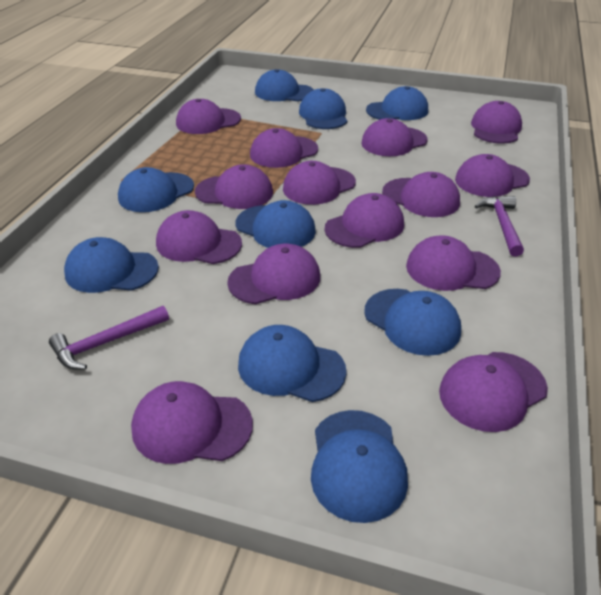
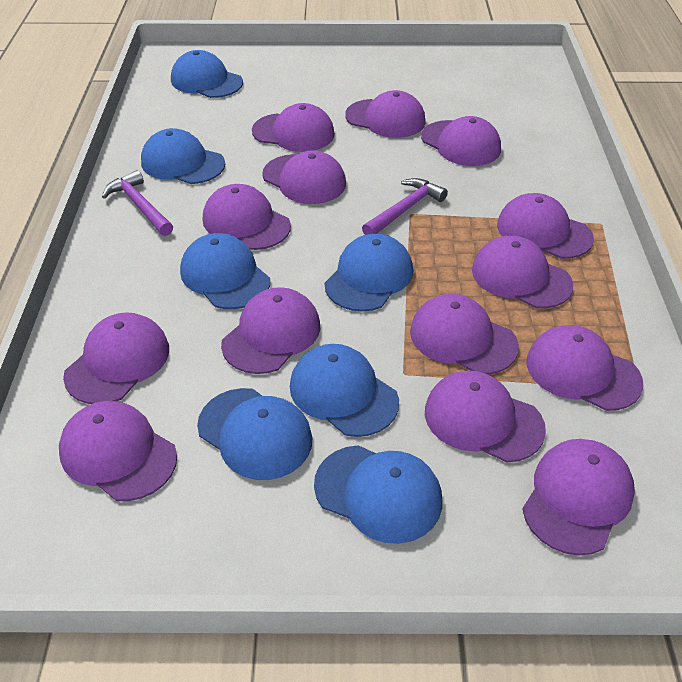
blue cap: [64,237,159,293] [118,167,194,212] [235,200,316,248] [238,325,347,402] [255,69,314,101] [299,88,347,129] [311,410,408,523] [364,289,461,356] [366,86,428,120] = 9 -> [141,128,225,184] [171,50,243,98] [180,233,270,309] [197,388,313,480] [290,344,399,437] [314,445,442,544] [325,233,413,312] = 7

